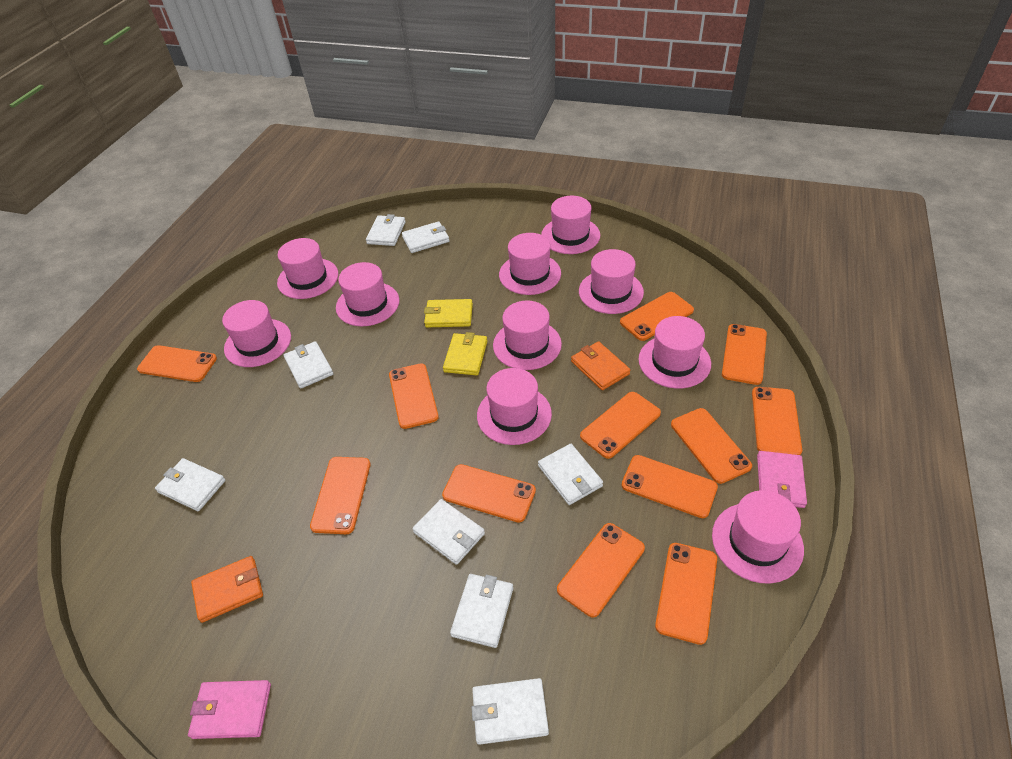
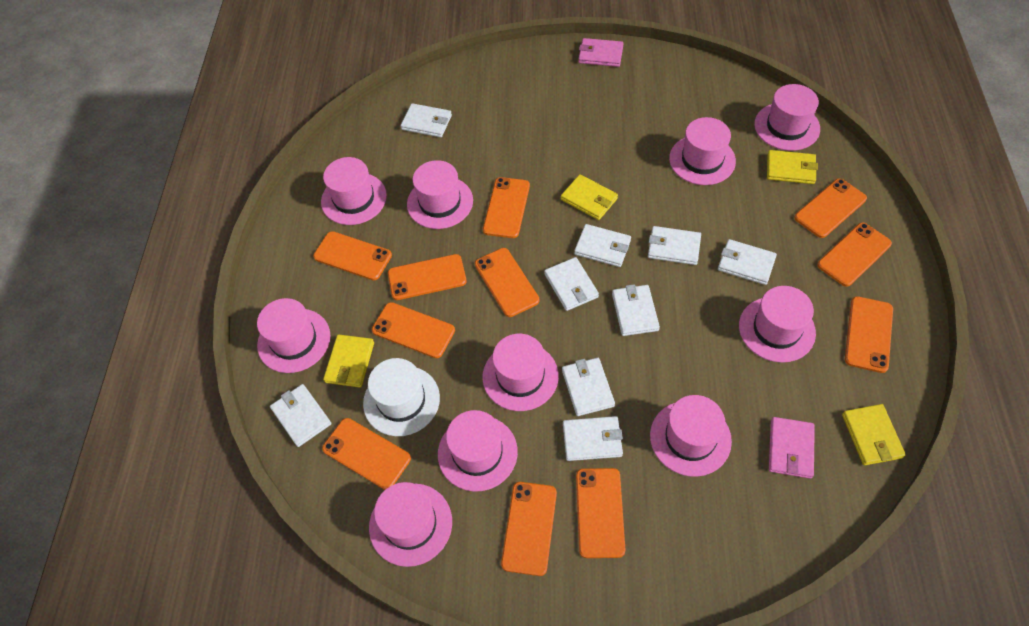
orange phone: [137,345,217,382] [310,457,370,534] [389,363,439,429] [442,464,536,522] [557,523,645,618] [580,392,661,459] [620,292,694,341] [621,455,718,518] [655,543,717,645] [671,408,752,484] [722,324,767,385] [752,387,802,455] = 12 -> [313,231,392,280] [322,418,411,490] [372,302,455,358] [388,254,467,300] [475,248,540,317] [483,177,530,238] [501,482,557,576] [576,468,626,558] [794,179,867,238] [817,222,892,287] [845,296,893,373] = 11
orange wallet: [191,556,263,623] [571,341,630,390] = 2 -> none = 0
white hat: none = 0 -> [363,358,440,436] = 1
white wallet: [155,458,225,511] [284,341,333,389] [366,214,406,246] [402,221,449,253] [413,499,485,565] [450,574,513,648] [471,678,549,745] [538,444,603,505] = 8 -> [270,384,331,447] [401,103,452,137] [544,257,599,311] [562,358,615,416] [563,416,623,461] [574,224,631,267] [612,284,660,336] [648,226,701,265] [718,239,777,285] = 9
yellow wallet: [424,299,473,327] [443,332,487,375] = 2 -> [323,335,374,388] [561,174,618,220] [767,150,818,184] [842,404,906,465] = 4

